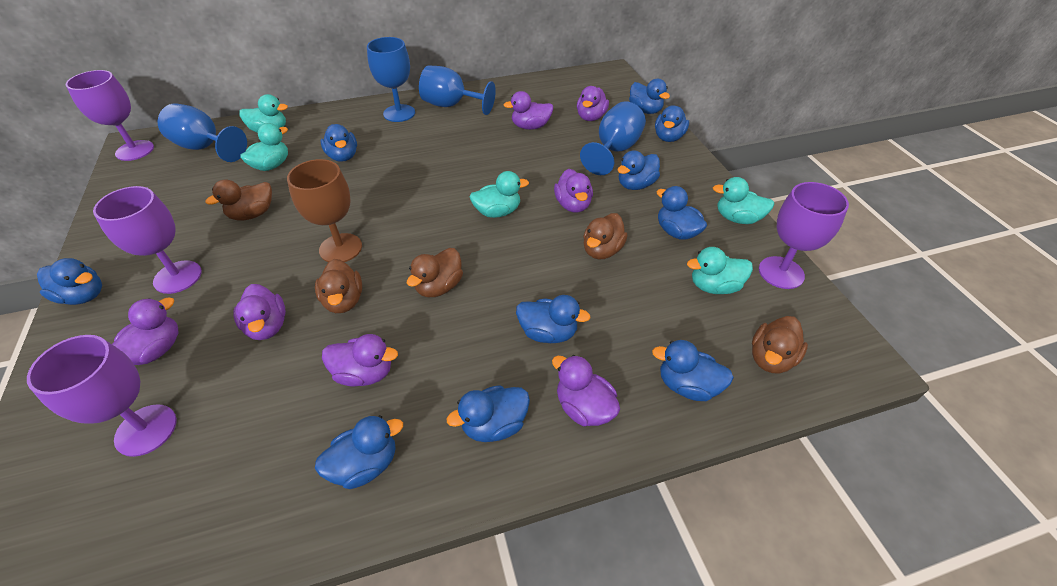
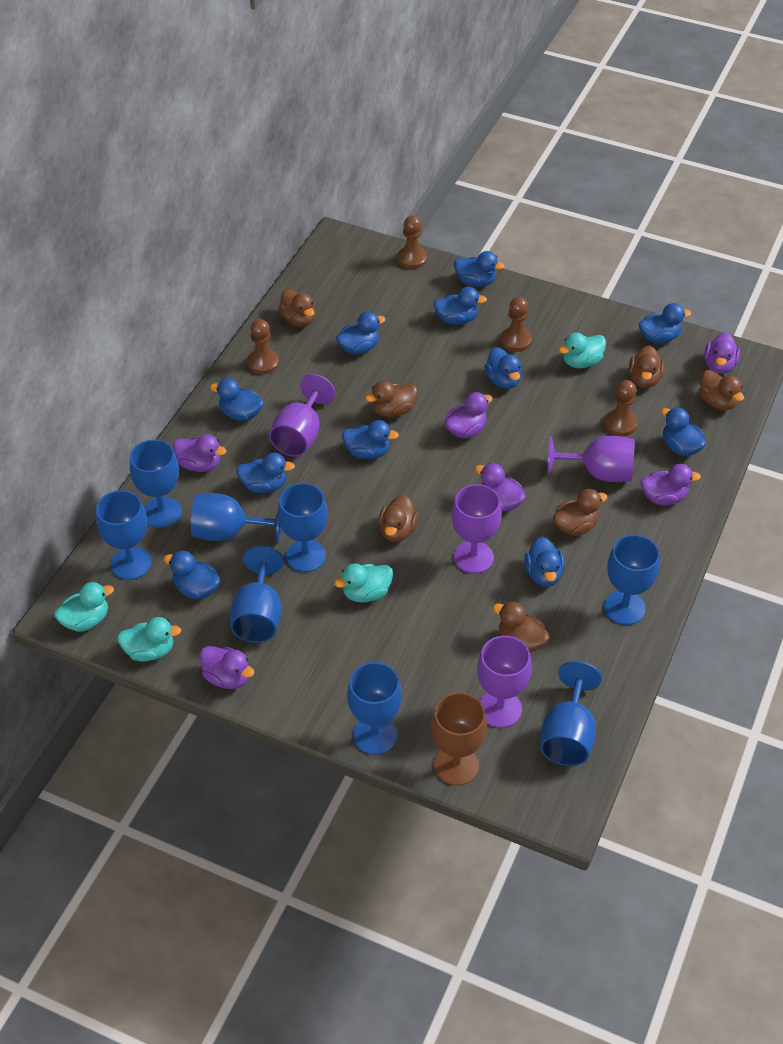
blue duck: [37,258,102,305] [315,415,403,489] [320,124,357,162] [447,385,530,442] [516,295,591,343] [617,150,660,190] [629,79,670,114] [652,340,734,401] [655,105,689,142] [657,186,707,240] = 10 -> [164,551,220,599] [210,378,264,421] [236,453,295,493] [336,312,386,355] [342,420,399,459] [433,287,487,325] [454,251,505,287] [484,347,522,389] [524,537,565,587] [638,303,691,344] [661,407,706,456] = 11
blue goblet: [158,103,247,162] [367,37,415,122] [419,65,496,115] [580,101,646,175] = 4 -> [96,490,152,580] [130,439,182,528] [191,493,281,543] [230,546,284,643] [278,483,328,572] [347,662,402,755] [540,661,602,766] [604,535,660,625] = 8
brown duck: [205,180,272,221] [315,259,362,313] [407,248,463,297] [583,213,628,259] [752,316,808,374] = 5 -> [278,289,315,327] [365,381,418,417] [379,495,418,542] [493,601,550,652] [553,489,608,536] [629,345,665,388] [699,370,744,411] = 7
brown pawn: none = 0 -> [247,319,279,374] [397,216,427,269] [500,297,532,352] [604,380,638,436] = 4
purple duck: [112,297,178,365] [233,284,286,340] [322,334,398,387] [504,91,553,130] [552,355,620,426] [554,169,593,213] [577,86,609,121] = 7 -> [173,434,226,472] [200,646,255,689] [444,392,493,439] [475,463,526,512] [641,464,701,505] [704,332,740,374] = 6
turquoise duck: [239,94,288,133] [240,123,288,171] [469,171,529,218] [687,247,753,294] [713,177,774,224] = 5 -> [54,582,114,632] [117,617,182,661] [334,564,393,603] [559,333,606,368] = 4

